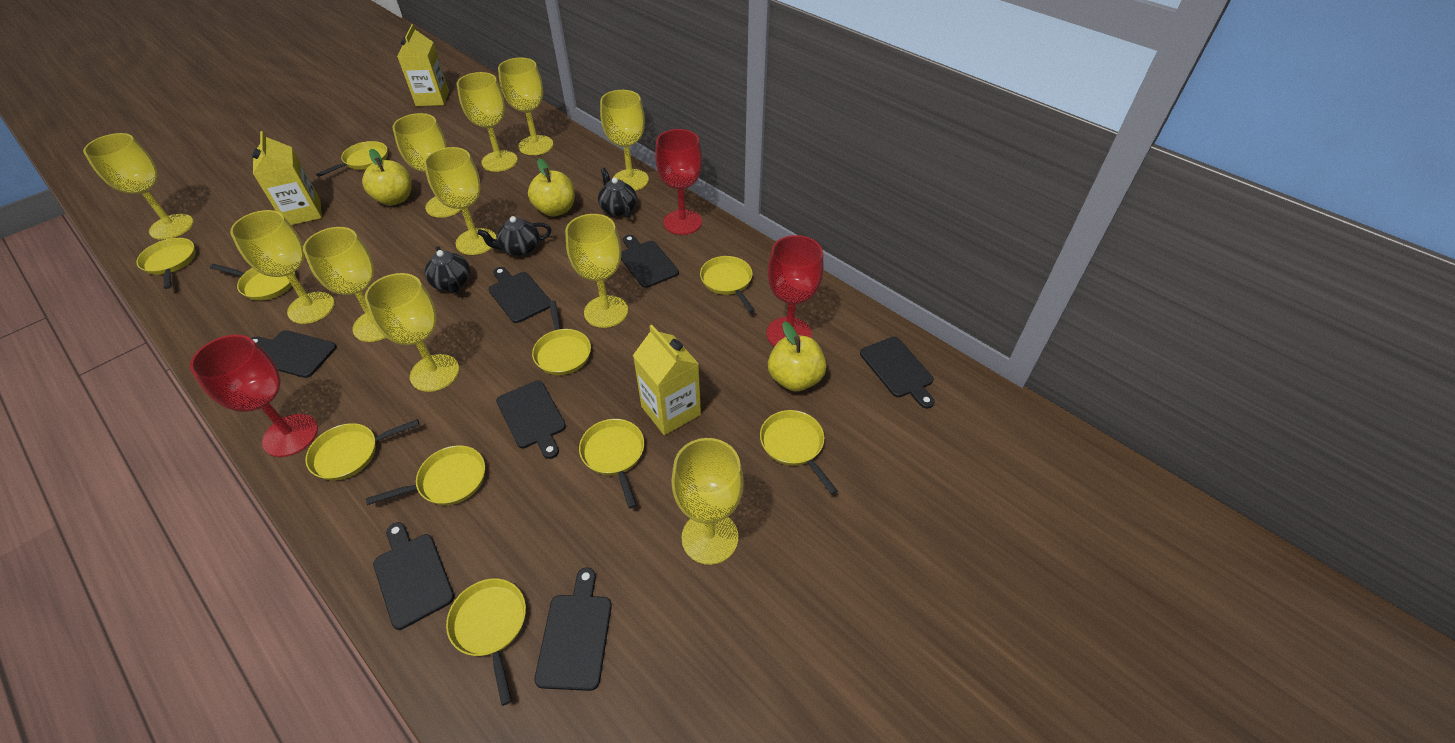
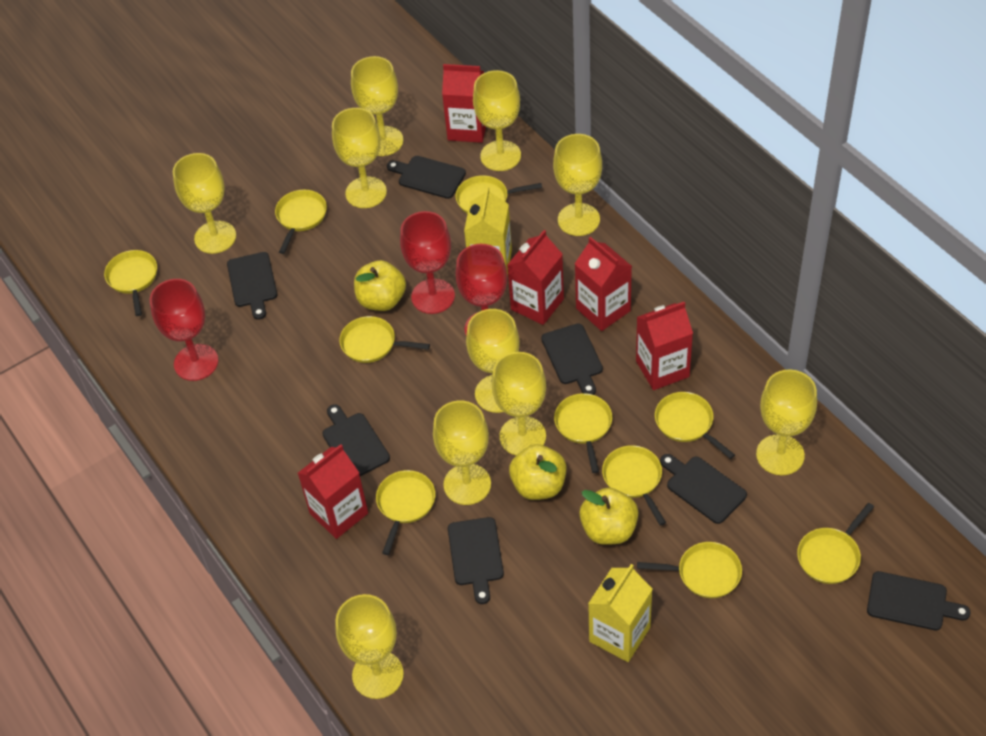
black teapot: [425,246,470,293] [477,216,552,256] [598,168,637,218] = 3 -> none = 0
red carton: none = 0 -> [298,444,368,539] [442,64,486,143] [507,230,564,325] [575,237,632,331] [636,302,693,390] = 5
yellow carton: [252,131,322,225] [397,24,449,106] [633,325,701,435] = 3 -> [464,187,512,276] [588,564,652,662] = 2
yellow goblet: [83,133,194,240] [230,210,335,324] [303,227,386,342] [365,273,459,392] [392,113,461,218] [424,147,497,255] [457,72,518,172] [498,58,553,155] [565,214,628,328] [600,90,649,191] [671,438,744,565] = 11 -> [173,153,236,254] [332,108,387,208] [335,594,404,699] [351,56,404,156] [433,401,491,505] [466,309,520,413] [473,70,521,171] [492,352,546,455] [553,134,602,236] [756,370,817,475] = 10

